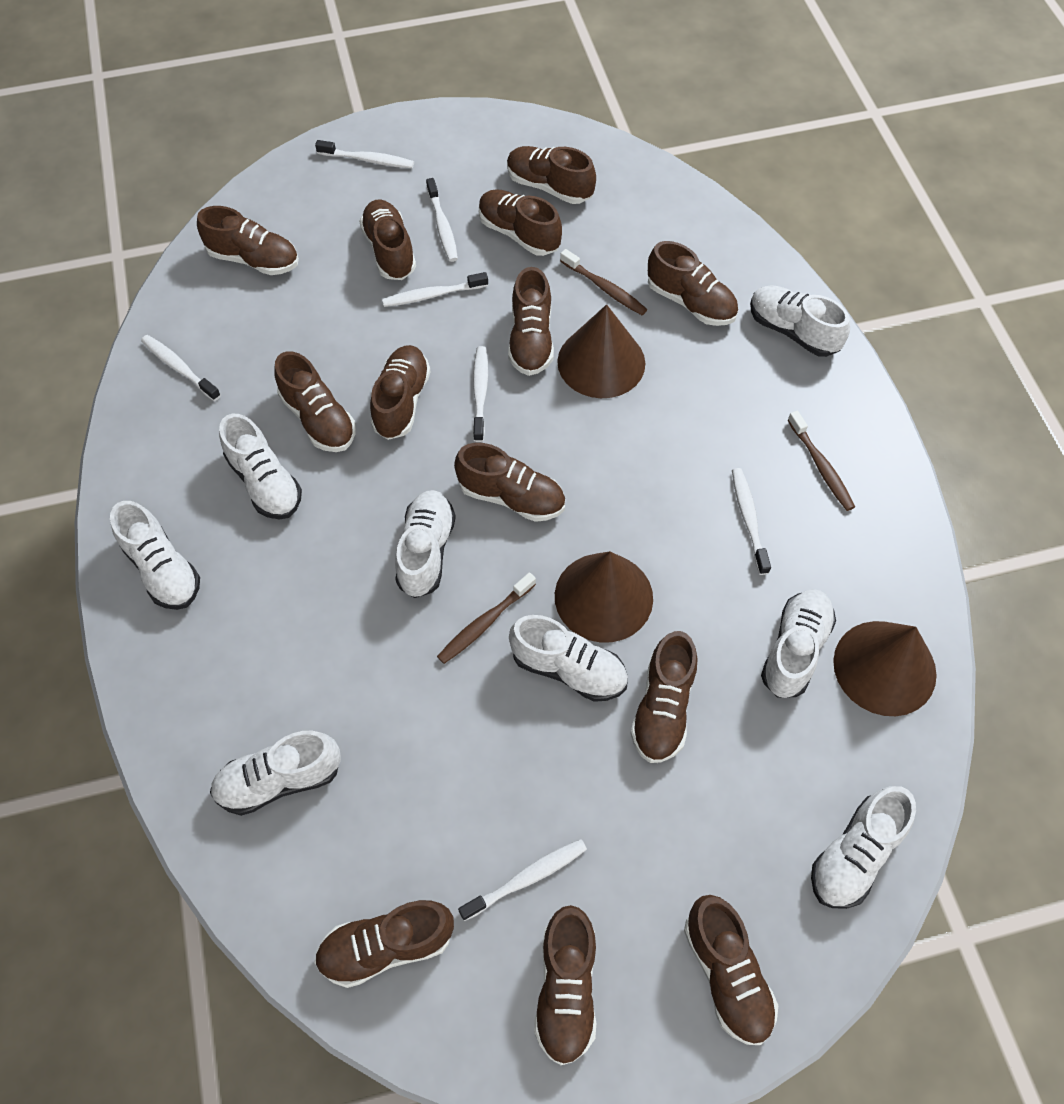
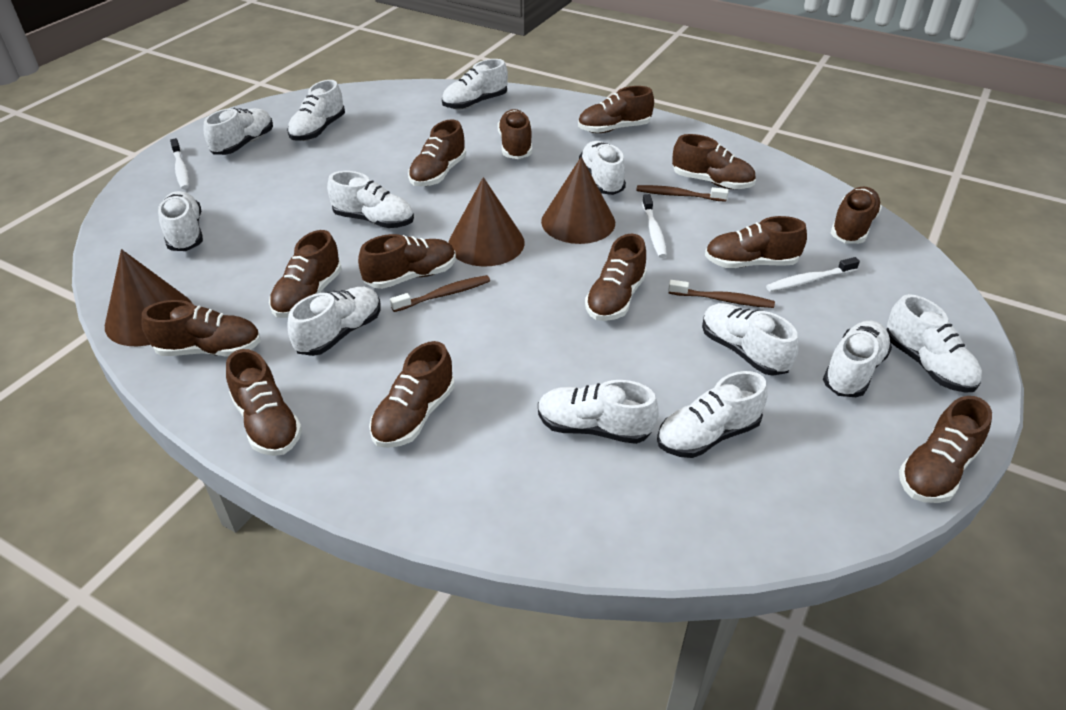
white shoe: [110,501,200,610] [210,731,341,816] [219,414,302,519] [395,490,456,598] [509,615,628,702] [750,285,850,357] [761,589,836,698] [811,786,916,909] = 8 -> [158,191,203,251] [204,108,273,155] [287,80,345,141] [287,287,381,356] [327,171,414,228] [442,59,508,110] [538,380,659,444] [579,141,626,195] [657,371,767,458] [702,303,799,376] [823,321,892,397] [886,294,982,393] = 12
white toothbrush: [141,335,221,401] [315,140,414,168] [382,272,488,307] [426,178,458,262] [458,839,587,921] [473,346,488,442] [732,468,771,575] = 7 -> [170,138,189,189] [642,194,667,258] [766,257,860,292] = 3

